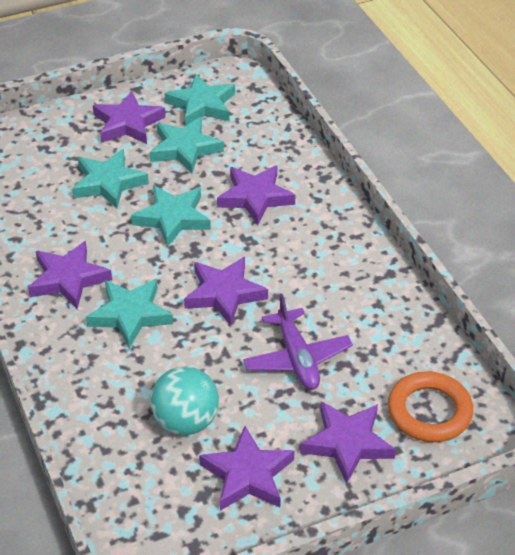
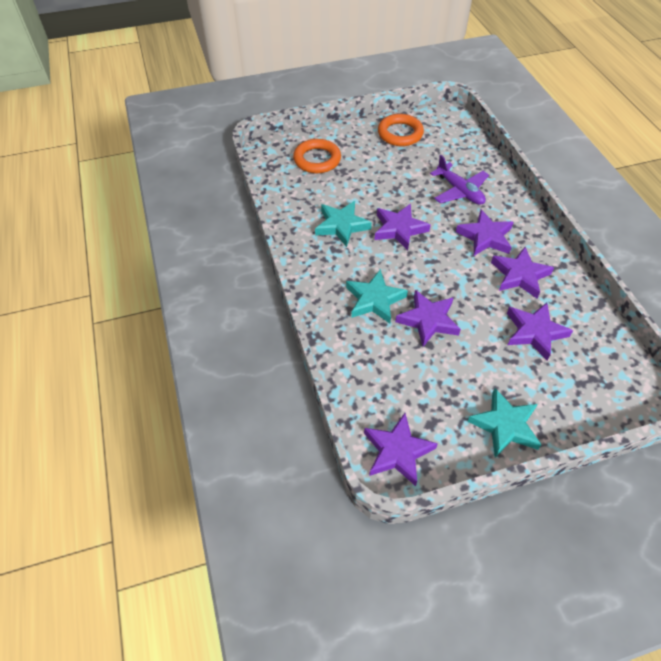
orange ring: [388,371,473,442] = 1 -> [293,139,341,173] [378,114,424,146] = 2
turquoise ball: [150,366,219,435] = 1 -> none = 0
turquoise star: [72,149,149,209] [86,279,173,348] [131,185,211,247] [149,117,224,174] [164,74,235,126] = 5 -> [315,201,372,247] [346,269,408,324] [467,388,542,457] = 3

